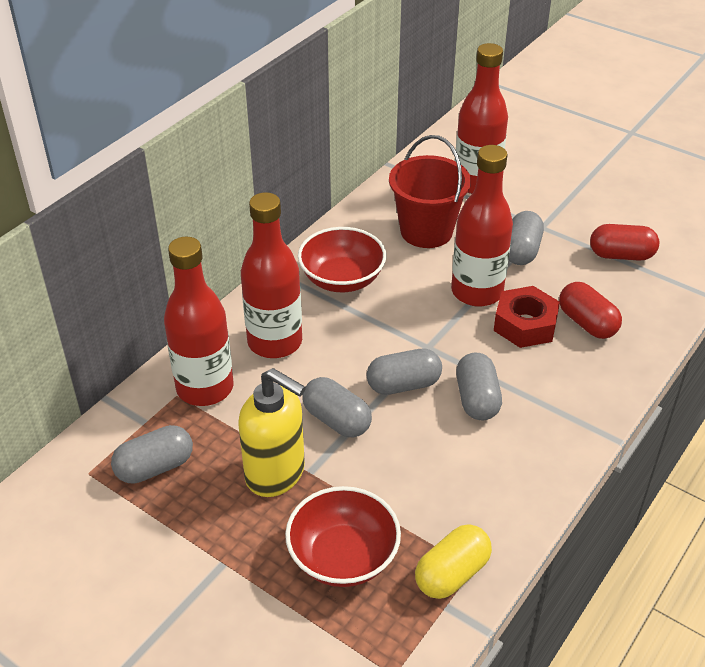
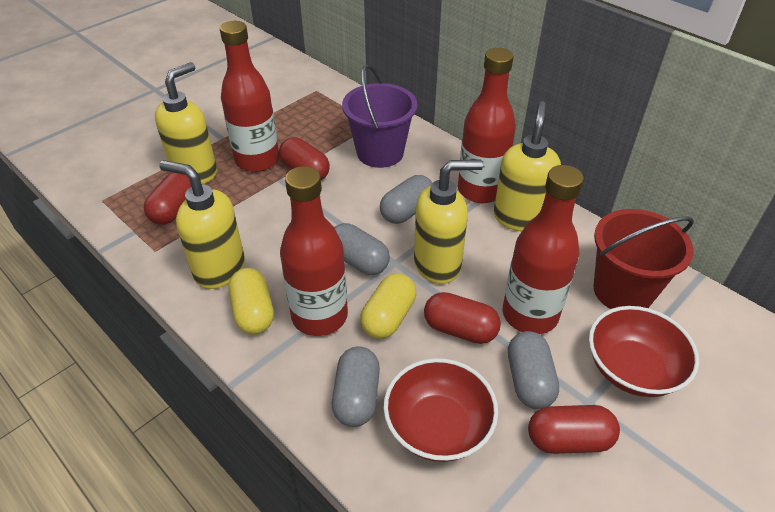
grey capsule: [111,425,193,484] [303,377,372,438] [367,348,442,395] [456,353,502,420] [509,211,544,265] = 5 -> [332,346,380,427] [334,223,390,275] [380,175,432,224] [508,331,559,409] = 4
purple bucket: none = 0 -> [342,64,417,168] = 1
red capsule: [559,282,622,339] [590,224,659,261] = 2 -> [144,172,191,225] [279,137,330,180] [424,292,501,344] [528,405,620,454] = 4
red nut: [494,286,560,348] = 1 -> none = 0
yellow capsule: [415,525,492,599] = 1 -> [229,268,274,335] [360,273,416,339] = 2
yellow soap dispenser: [238,368,306,497] = 1 -> [155,62,217,184] [159,160,245,289] [414,160,483,284] [494,101,561,231] = 4

